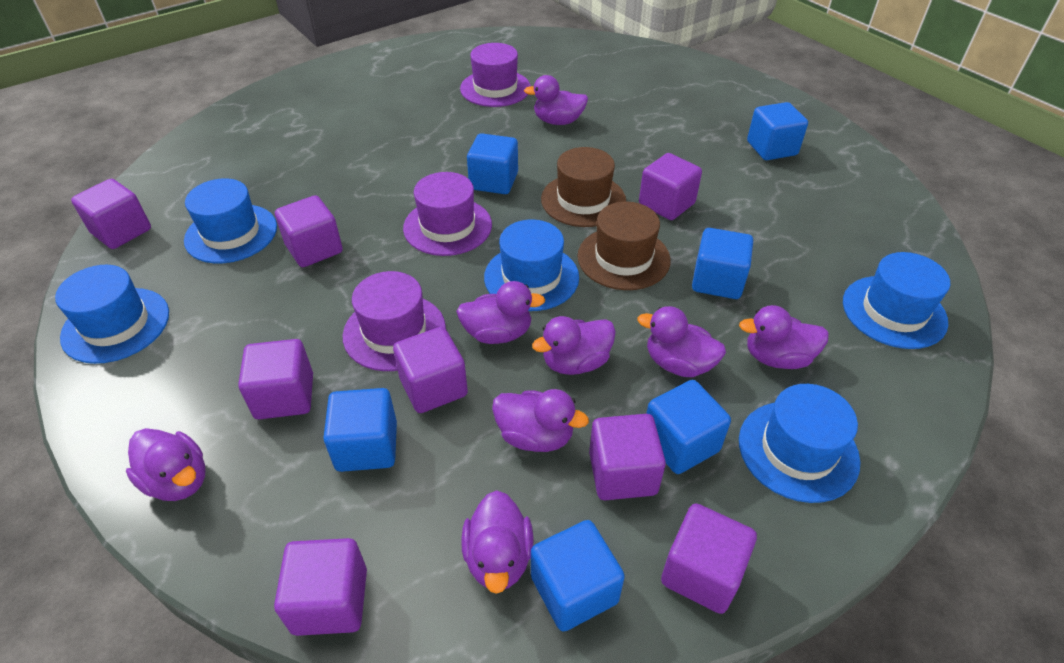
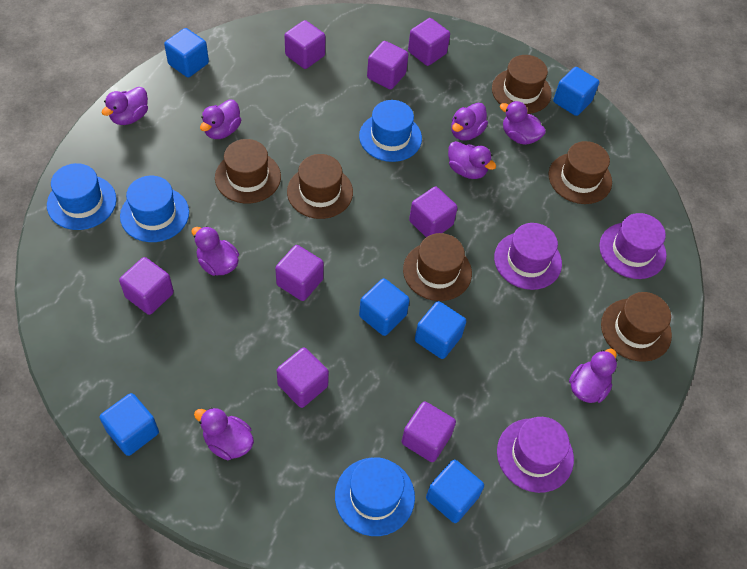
blue hat: [55,265,169,364] [184,178,277,263] [484,220,579,311] [739,384,860,503] [843,252,950,349] = 5 -> [47,163,117,230] [120,176,189,242] [335,457,415,536] [359,100,422,162] = 4
brown hat: [541,147,626,227] [577,202,671,290] = 2 -> [215,139,281,203] [287,154,353,219] [403,233,472,301] [492,55,552,114] [549,141,612,204] [601,292,672,362] = 6

